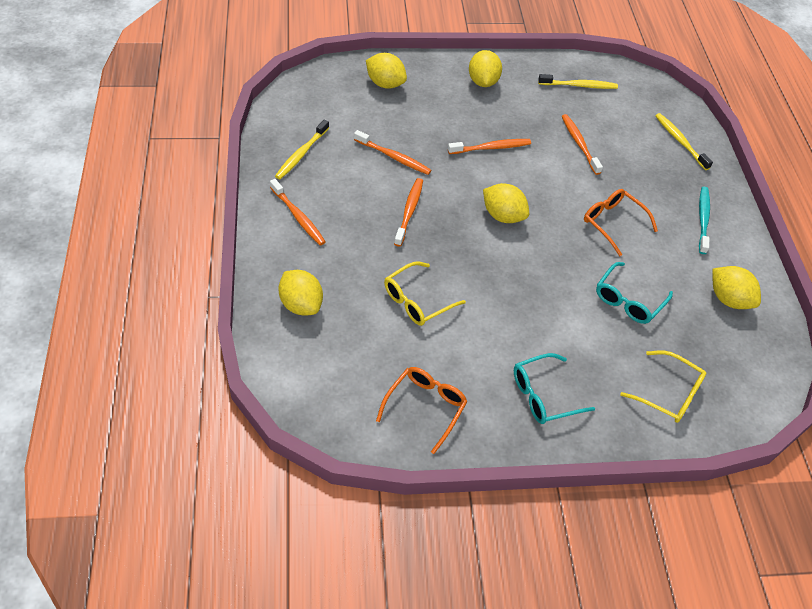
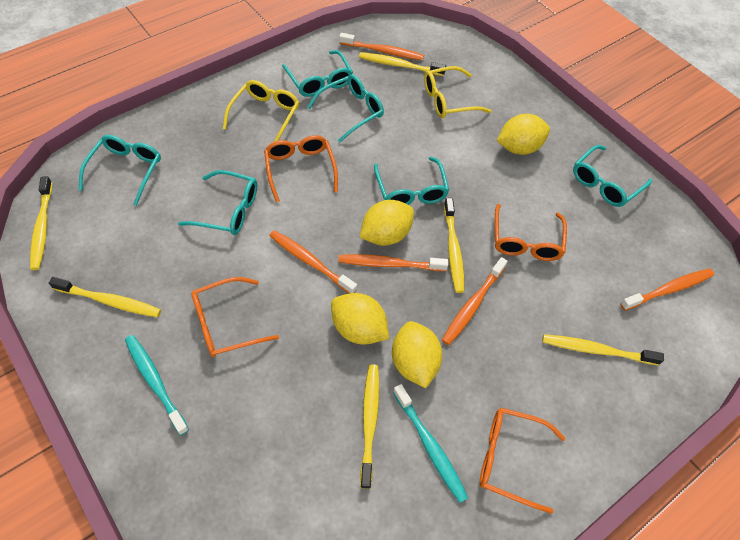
orange glasses: [376,367,468,454] [584,189,658,256] = 2 -> [191,277,279,357] [264,135,338,202] [479,408,565,514] [495,204,567,261] = 4
turquoise glasses: [514,353,595,424] [596,262,673,324] = 2 -> [79,135,161,206] [178,170,257,235] [282,50,353,97] [307,74,384,142] [374,157,449,205] [573,145,652,207] = 6
turquoise toothbrush: [699,187,710,254] = 1 -> [125,335,189,436] [393,384,468,503] = 2
yellow lemon: [278,270,323,315] [366,53,407,89] [469,50,502,87] [483,183,529,223] [712,266,761,309] = 5 -> [331,293,389,345] [360,200,414,246] [392,321,442,388] [497,114,550,155] = 4
yellow toothbrush: [275,120,329,179] [538,74,618,89] [655,113,713,170] = 3 -> [30,176,52,270] [49,277,161,317] [359,52,446,76] [360,364,379,489] [444,198,464,293] [542,334,664,365] = 6

